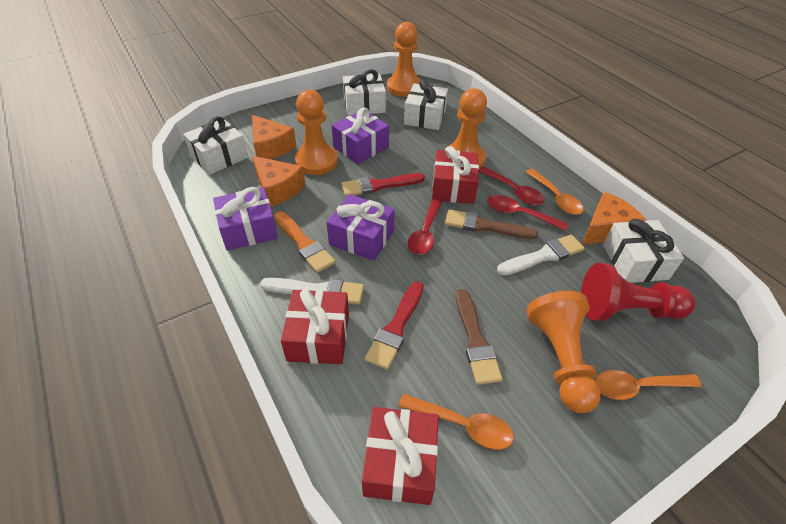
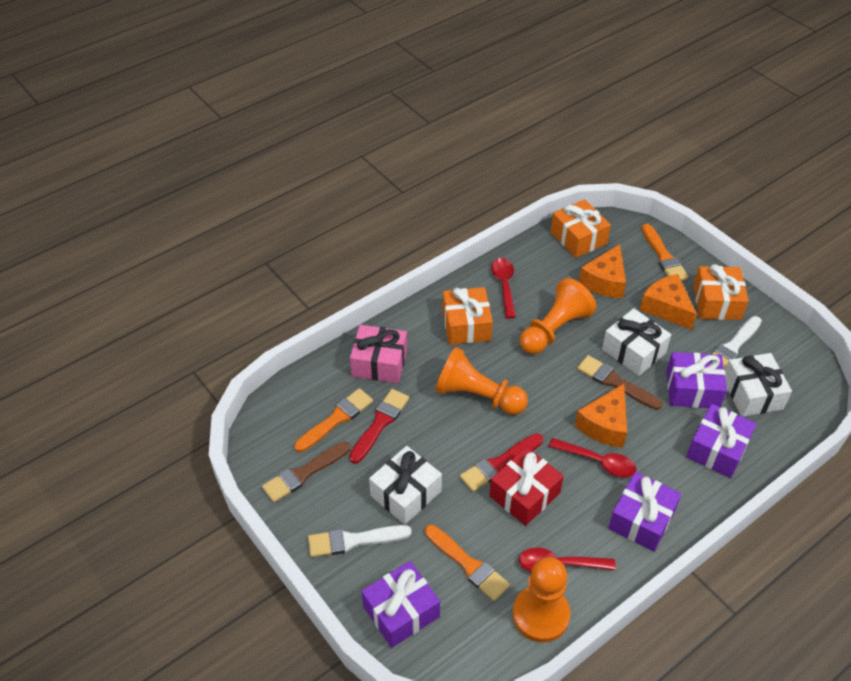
orange brush: [274,211,336,273] = 1 -> [294,388,373,452] [425,525,510,601] [642,224,689,280] = 3
orange gift: none = 0 -> [443,287,493,345] [550,199,611,258] [693,264,749,320] = 3
orange pawn: [295,90,338,175] [387,22,420,97] [446,88,487,168] [526,291,601,413] = 4 -> [435,347,528,415] [512,557,570,642] [520,278,597,354] = 3
orange spoon: [398,394,514,450] [526,169,583,215] [595,370,702,400] = 3 -> none = 0
pink gift: none = 0 -> [350,325,407,383] = 1
purple gift: [213,187,278,251] [327,194,395,261] [332,107,389,164] = 3 -> [361,561,440,648] [608,472,681,552] [667,352,727,408] [686,404,756,478] = 4
red gift: [281,289,349,364] [362,407,439,505] [432,146,479,204] = 3 -> [489,447,564,526] = 1
red pawn: [581,263,695,321] = 1 -> none = 0
white gift: [183,116,248,175] [343,70,386,116] [404,79,448,130] [603,219,684,283] = 4 -> [369,446,442,525] [602,308,671,376] [725,353,792,417] = 3

